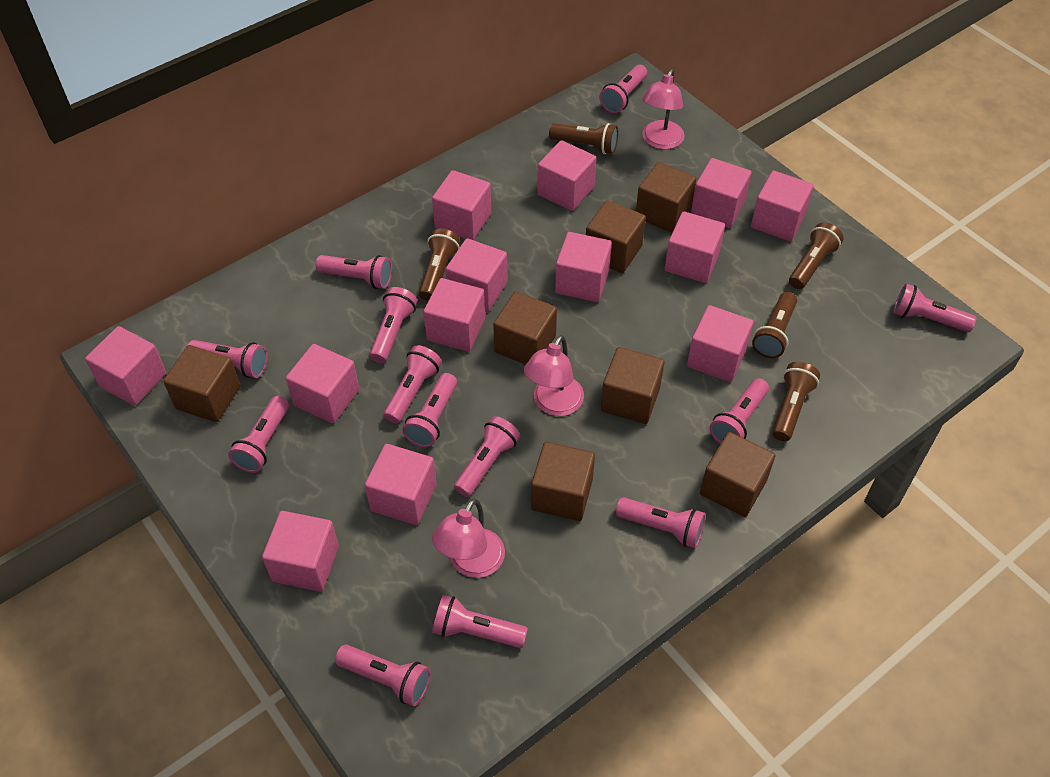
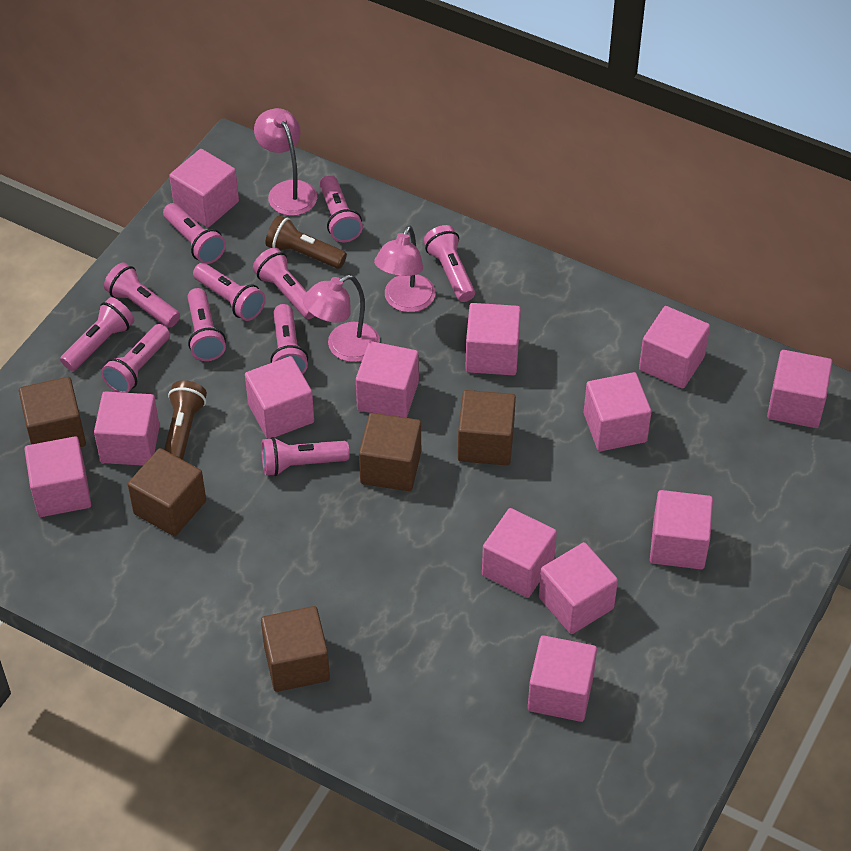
brown cube: [163,345,241,422] [493,291,557,365] [531,442,595,521] [586,200,646,273] [601,347,664,424] [636,162,696,233] [700,432,775,517] = 7 -> [19,377,86,447] [128,448,206,536] [261,606,330,692] [359,413,421,491] [458,390,516,465] = 5
brown flashlight: [419,228,460,301] [549,123,618,154] [752,292,797,358] [772,362,820,441] [789,222,843,289] = 5 -> [164,380,207,460] [265,215,347,269] = 2
pink flashlight: [187,340,268,378] [228,396,289,473] [316,255,392,289] [335,645,431,706] [370,287,417,363] [384,345,442,424] [402,373,457,447] [432,595,528,648] [454,416,520,497] [599,65,647,113] [616,497,706,548] [709,378,769,444] [893,284,976,332] = 13 -> [60,297,134,371] [101,324,170,393] [104,262,180,327] [163,203,226,264] [187,288,226,361] [193,263,266,321] [253,248,315,319] [261,437,350,476] [270,304,308,374] [320,175,363,242] [423,225,475,302] = 11

